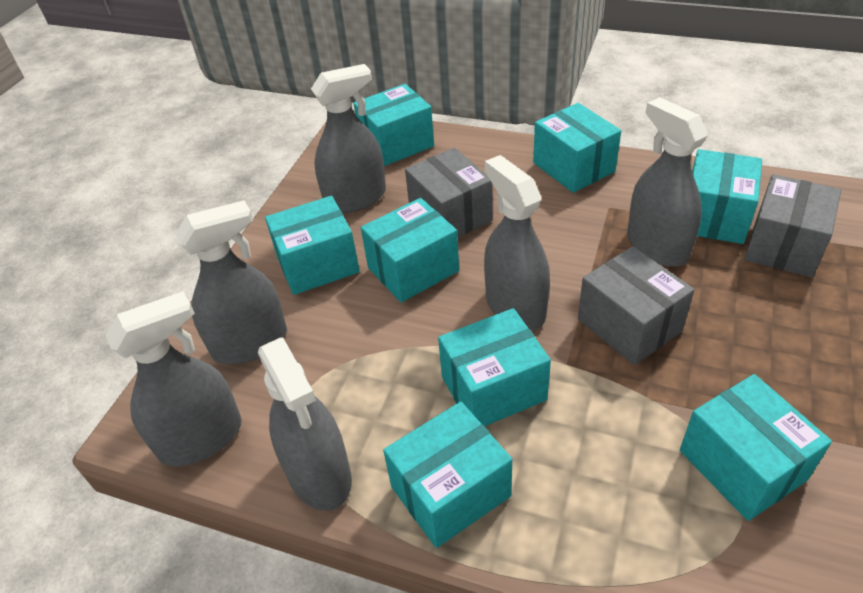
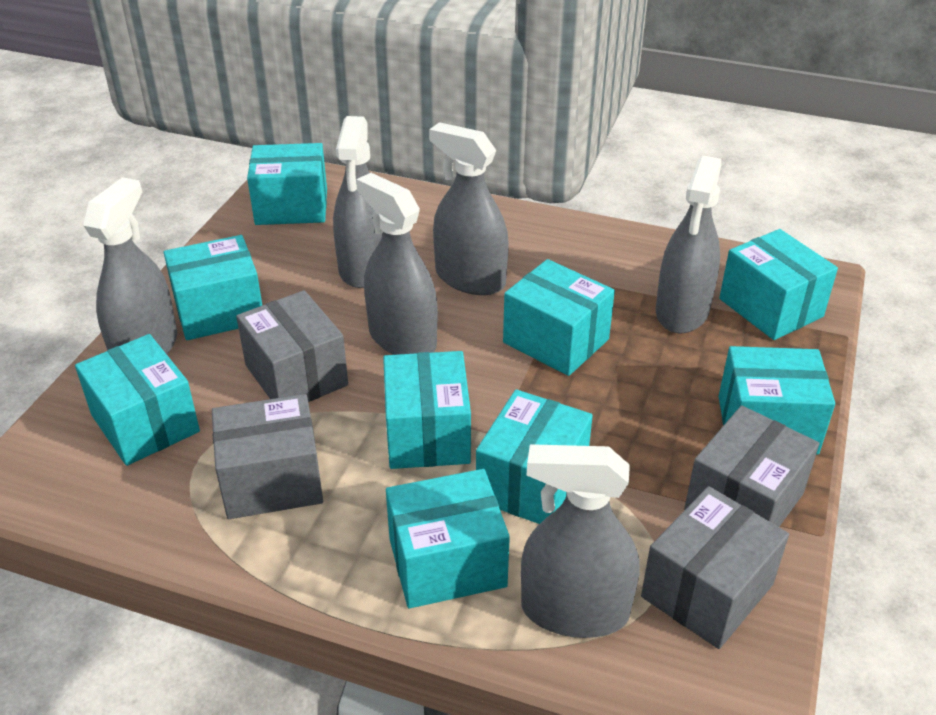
grey box: [405,148,493,237] [578,246,695,365] [744,174,841,278] = 3 -> [212,394,323,519] [236,290,348,402] [641,486,789,649] [684,405,819,527] = 4
turquoise box: [265,196,360,295] [353,84,434,166] [361,198,459,302] [383,402,512,548] [438,308,551,426] [533,103,621,193] [680,374,832,521] [692,149,762,244] = 8 -> [75,334,200,466] [163,235,262,340] [247,143,327,225] [383,351,471,469] [386,469,510,608] [476,390,593,524] [503,259,615,376] [718,346,835,455] [719,229,838,340] = 9

